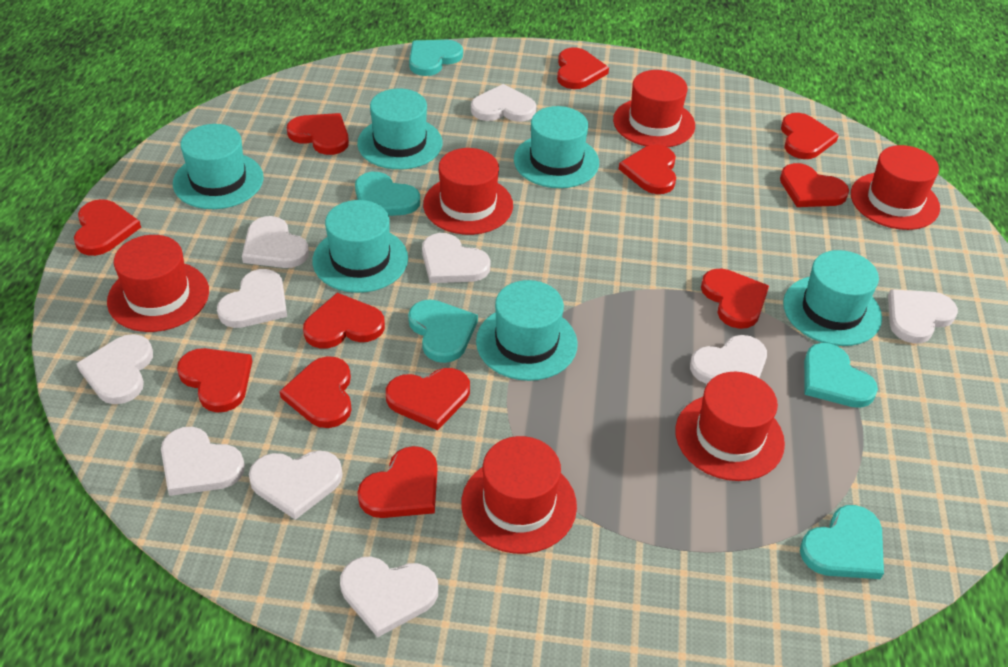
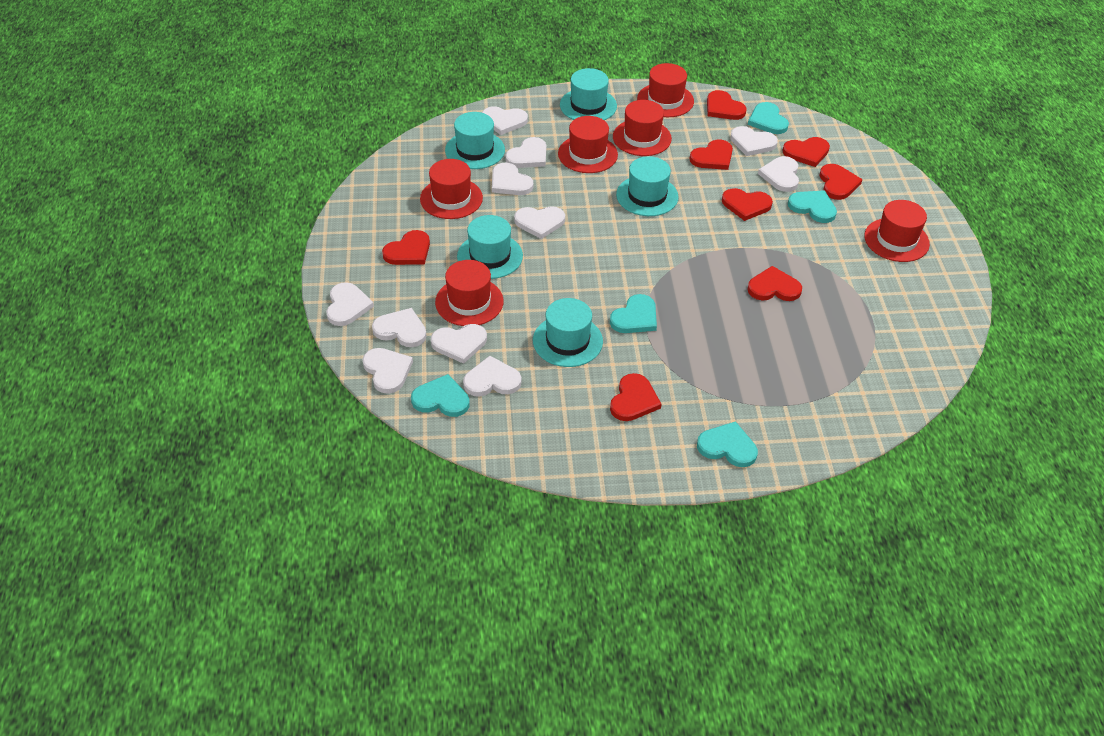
red heart: [74,199,141,256] [177,348,252,413] [280,356,352,428] [287,113,349,155] [303,293,385,348] [357,446,437,518] [386,368,470,430] [557,47,609,89] [619,145,676,194] [701,268,769,329] [780,163,849,207] [781,113,839,159] = 12 -> [382,230,430,265] [610,373,662,421] [689,140,733,170] [707,90,747,120] [722,188,773,221] [748,266,802,301] [782,137,830,167] [820,164,863,200] = 8
turquoise hat: [173,124,263,209] [313,200,408,293] [357,88,442,170] [476,280,578,381] [514,106,599,188] [783,250,882,346] = 6 -> [445,112,505,169] [457,215,523,279] [533,298,603,367] [560,68,617,120] [616,156,679,216] = 5
white heart: [76,334,153,404] [161,427,245,496] [217,269,287,328] [242,216,309,268] [249,450,343,520] [340,557,438,638] [422,233,491,283] [471,84,536,122] [690,335,767,384] [888,289,958,343] = 10 -> [326,282,374,326] [362,348,413,394] [372,308,427,347] [431,324,487,364] [463,356,521,397] [482,106,528,135] [492,163,534,195] [505,137,546,168] [514,206,565,239] [730,126,778,156] [758,156,799,192] = 11

